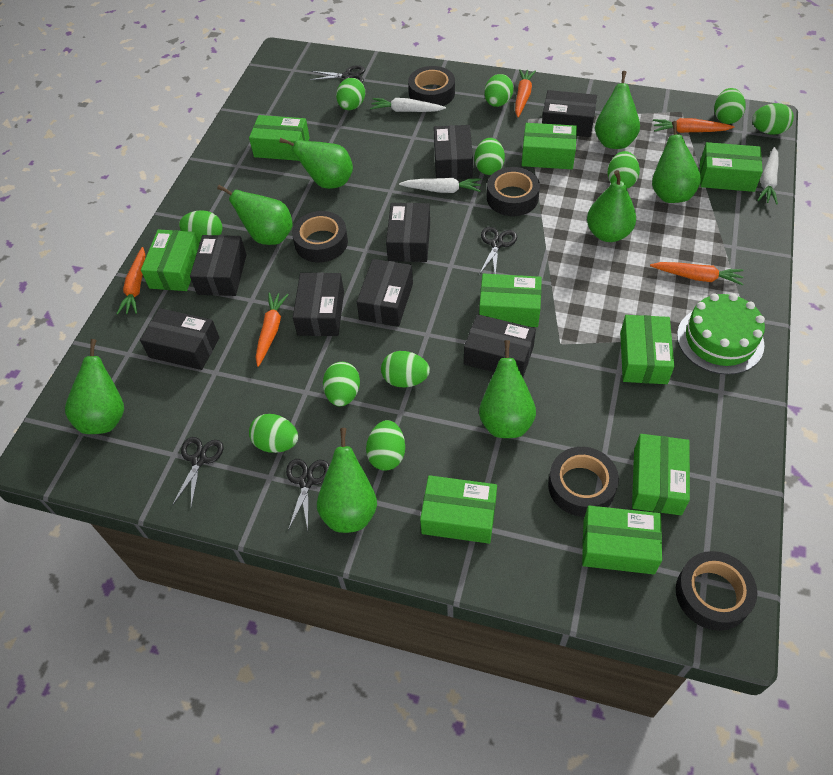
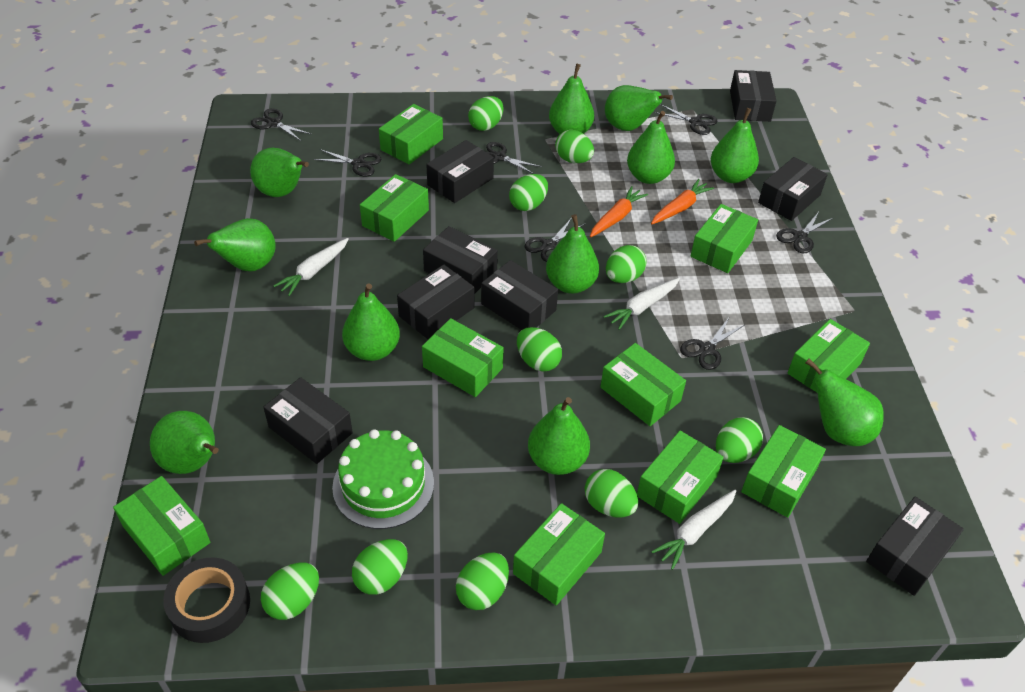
black scissors: [172,437,223,507] [286,459,329,531] [310,65,365,83] [479,227,517,275] = 4 -> [251,109,311,141] [314,149,382,176] [486,142,542,174] [525,218,585,262] [654,104,718,135] [680,316,744,370] [776,212,833,253] = 7
black tape: [292,211,348,262] [408,66,455,106] [487,167,540,216] [548,447,619,517] [676,551,757,631] = 5 -> [163,558,250,643] = 1
green box: [141,229,199,291] [249,115,310,161] [420,475,497,544] [479,273,542,327] [522,123,577,169] [582,506,662,574] [620,315,674,384] [632,434,690,515] [700,142,763,192] = 9 -> [113,476,210,576] [360,174,429,242] [379,104,443,164] [422,318,504,397] [513,503,605,605] [601,343,686,426] [637,431,724,524] [690,204,758,273] [741,425,826,518] [787,319,870,392] = 10
green egg: [179,210,223,243] [249,414,298,453] [323,362,360,407] [336,78,365,110] [366,420,405,471] [381,351,430,388] [474,138,505,175] [484,74,514,107] [608,151,640,188] [714,88,746,124] [752,103,794,135] = 11 -> [261,563,319,620] [352,539,408,595] [456,552,509,610] [468,96,504,131] [509,174,548,211] [517,327,562,372] [555,130,594,163] [585,469,638,517] [606,245,647,283] [716,417,763,463] = 10
green pear: [65,339,124,434] [217,185,293,245] [279,138,353,189] [317,428,377,533] [479,340,536,438] [587,170,636,242] [595,71,640,149] [652,121,701,203] = 8 -> [150,411,219,474] [194,218,276,272] [250,148,309,197] [342,283,400,361] [528,397,590,475] [546,214,599,294] [549,64,594,134] [605,85,673,131] [627,111,675,184] [711,108,759,183] [805,359,884,446] = 11
orange carrot: [117,247,145,315] [255,292,289,367] [515,69,536,117] [650,262,744,286] [653,118,734,133] = 5 -> [590,186,648,237] [651,179,714,224] = 2

